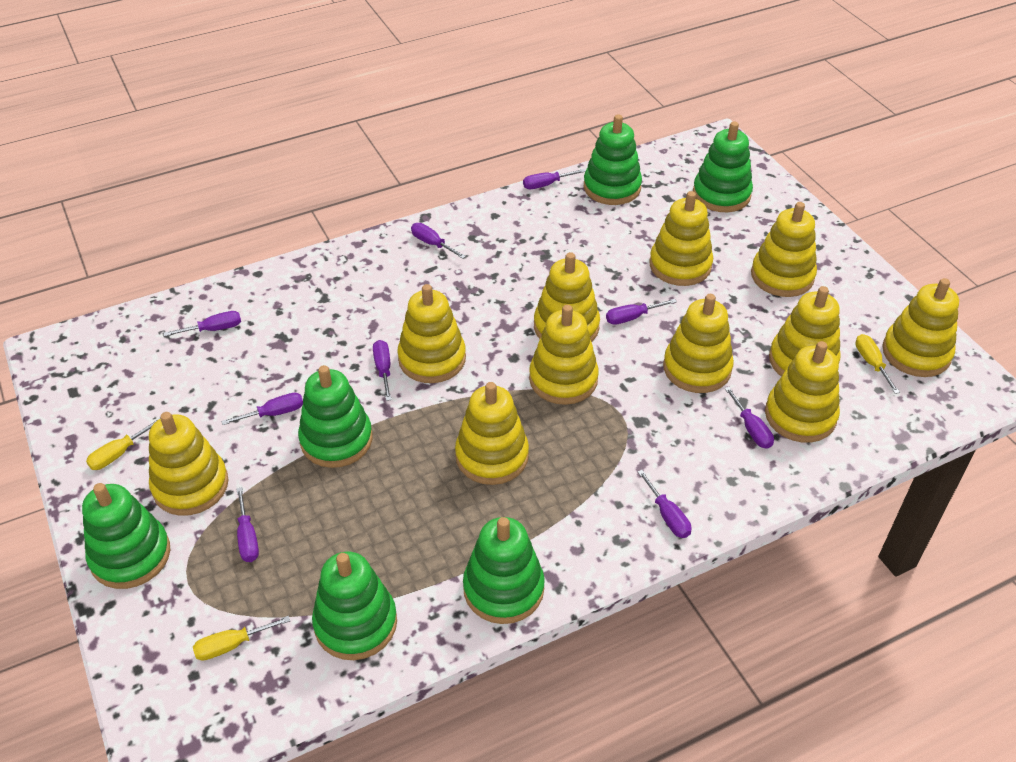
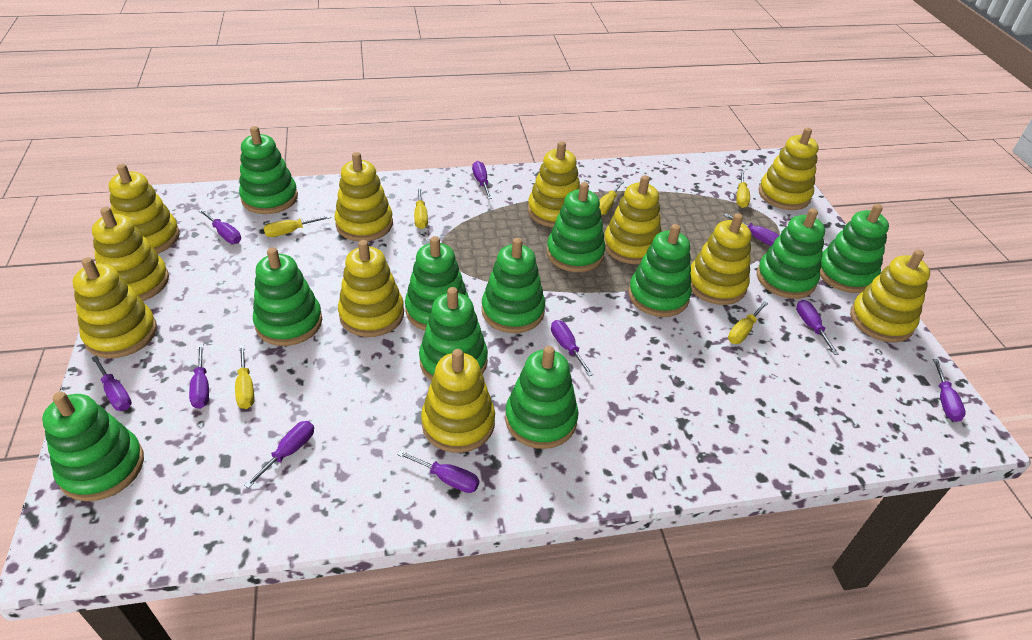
green stacking toy: [82,483,170,589] [298,365,372,468] [312,552,397,660] [463,517,545,624] [584,115,642,205] [693,121,753,212] = 6 -> [42,392,144,501] [239,126,298,214] [253,247,322,346] [405,236,469,331] [419,287,488,381] [482,238,545,333] [505,346,578,449] [546,182,605,272] [628,224,692,317] [757,208,825,299] [820,204,889,293] = 11
purple screwdriver: [164,311,241,337] [221,393,303,425] [237,487,259,562] [373,340,391,401] [411,223,466,259] [523,169,586,189] [606,299,677,325] [637,470,691,538] [724,387,774,449] = 9 -> [92,355,132,411] [189,344,209,409] [199,209,241,244] [244,421,314,489] [397,450,479,493] [472,161,492,199] [551,320,594,376] [724,213,779,246] [796,300,839,355] [933,359,966,422] = 10
yellow screwdriver: [86,418,160,470] [193,616,290,660] [855,334,900,394] = 3 -> [235,345,254,409] [263,215,331,237] [414,187,428,229] [599,180,625,215] [728,301,768,344] [736,171,750,208] = 6

